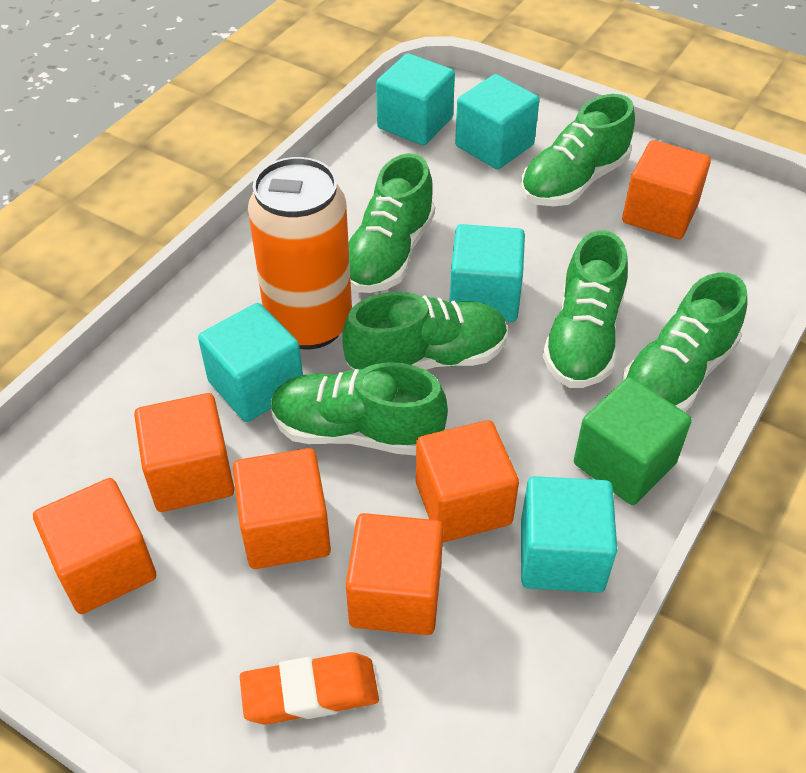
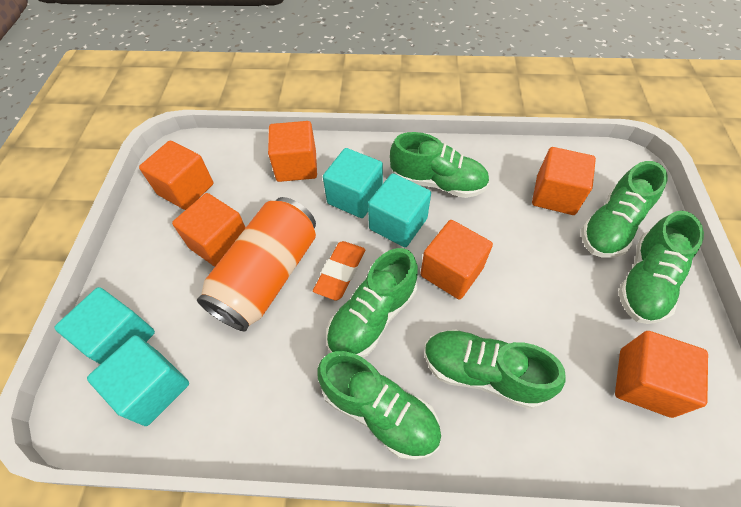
green cube: [574,377,692,505] = 1 -> none = 0
turquoise cube: [198,303,303,422] [376,53,455,145] [449,224,525,322] [455,74,539,169] [521,476,617,593] = 5 -> [55,287,155,364] [87,335,189,426] [323,148,383,218] [368,173,431,247] = 4

